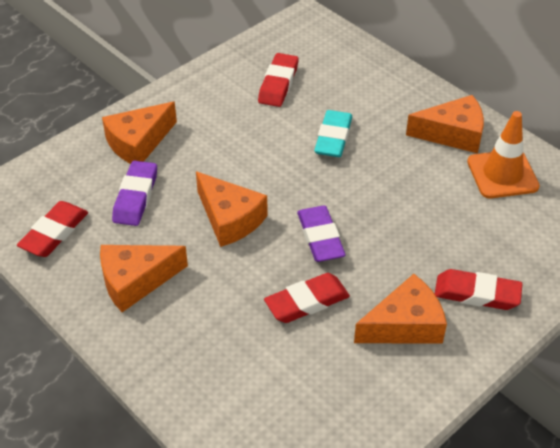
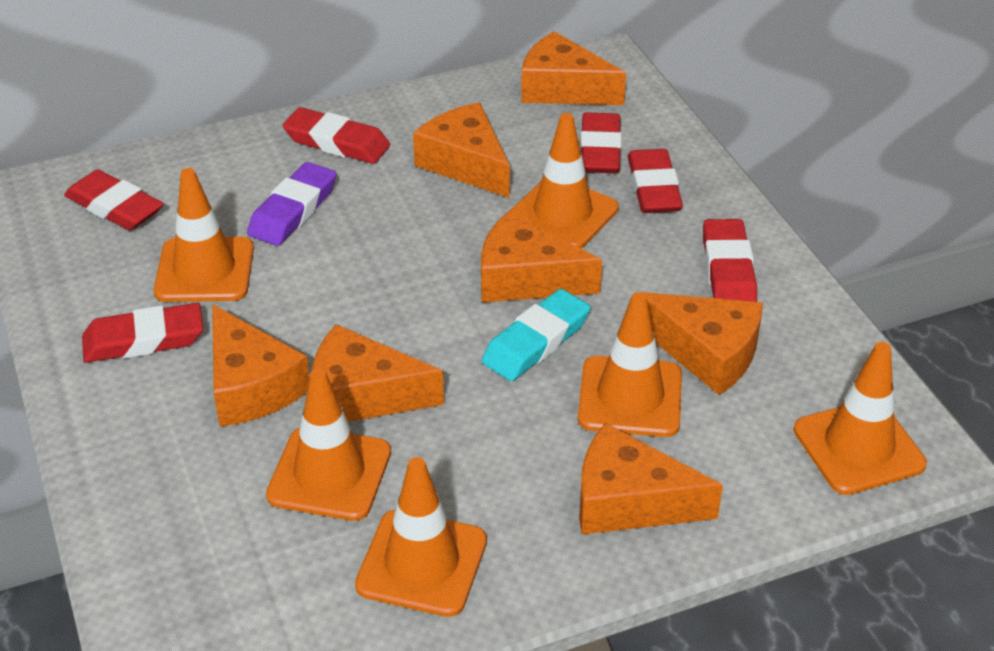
orange cheese: [100,245,188,312] [102,102,177,164] [196,171,268,247] [354,274,447,344] [406,95,484,153] = 5 -> [212,304,310,427] [312,324,444,422] [413,103,510,198] [481,212,602,303] [521,31,626,105] [579,423,723,535] [641,292,763,395] = 7
orange traffic cone: [467,111,540,198] = 1 -> [154,168,254,302] [266,368,391,521] [355,457,487,617] [508,113,619,248] [578,292,682,437] [793,342,927,495] = 6
purple eraser: [112,161,157,226] [297,206,346,262] = 2 -> [247,162,336,246] = 1
red eraser: [17,201,88,257] [258,53,298,107] [264,273,350,323] [435,269,523,310] = 4 -> [64,169,164,230] [82,303,203,363] [283,107,390,164] [580,112,622,173] [627,149,683,213] [703,219,757,302] = 6

